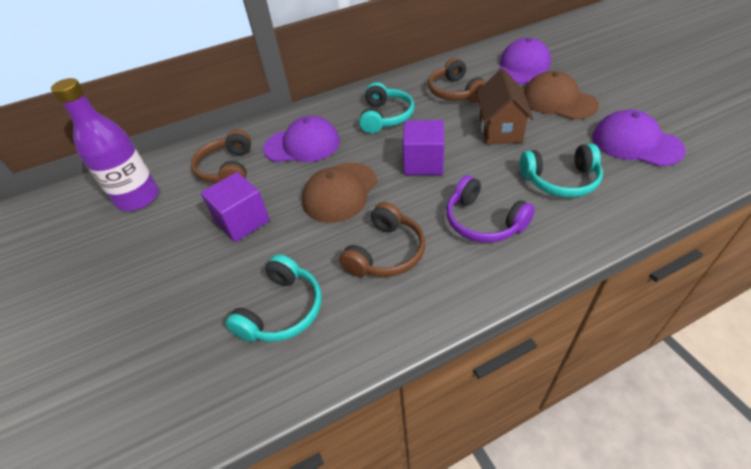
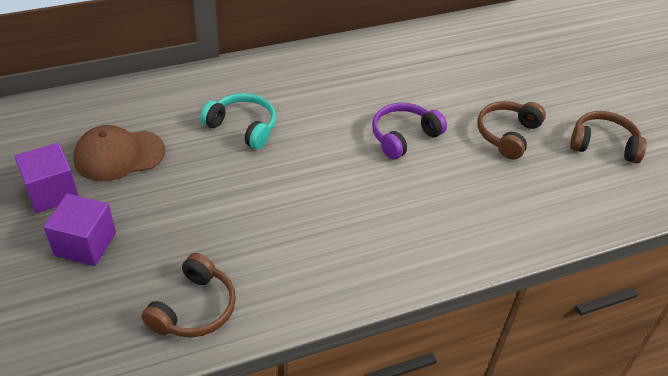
brown cap: [302,163,378,223] [524,71,599,119] = 2 -> [73,125,165,181] = 1
brown house: [477,69,534,145] = 1 -> none = 0
purple bottle: [51,78,159,211] = 1 -> none = 0
purple cap: [263,116,340,162] [499,38,551,84] [592,110,686,166] = 3 -> none = 0
turquoise headphones: [225,254,322,342] [359,82,415,133] [520,144,603,197] = 3 -> [200,93,276,149] = 1

